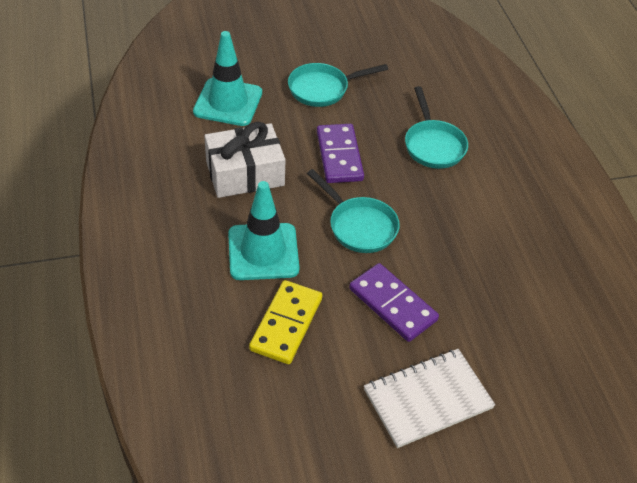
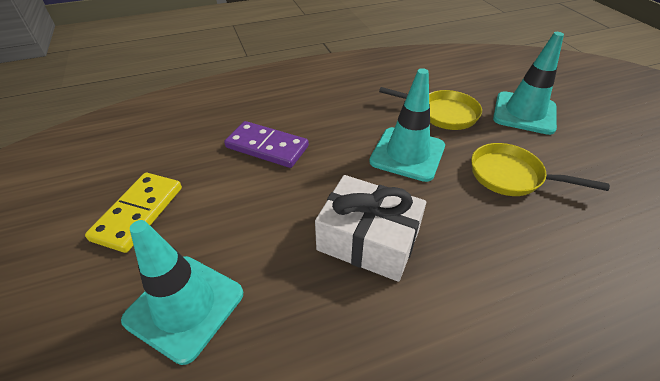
purple domino: [317,124,364,183] [349,263,439,342] = 2 -> [224,121,309,168] = 1
turquoise pan: [288,63,388,107] [307,169,400,253] [405,86,468,169] = 3 -> none = 0
turquoise traffic cone: [193,31,262,126] [228,181,299,280] = 2 -> [121,220,243,365] [369,68,445,182] [493,32,564,135] = 3
white notebook: [364,349,495,448] = 1 -> none = 0
yellow pan: none = 0 -> [379,87,482,130] [471,143,610,196] = 2

